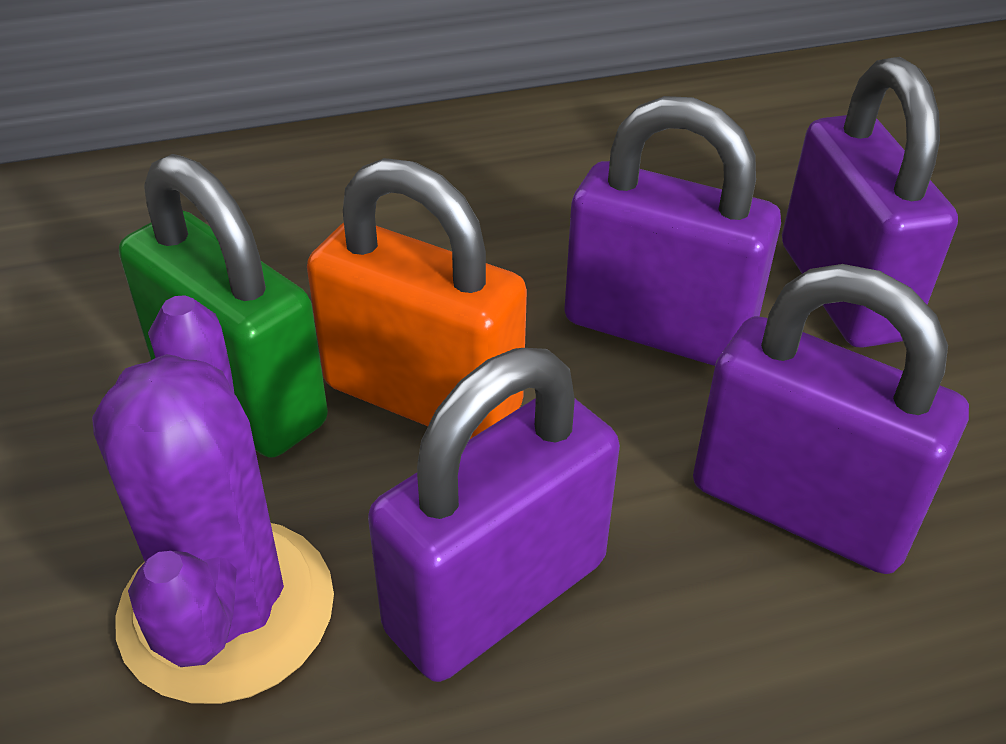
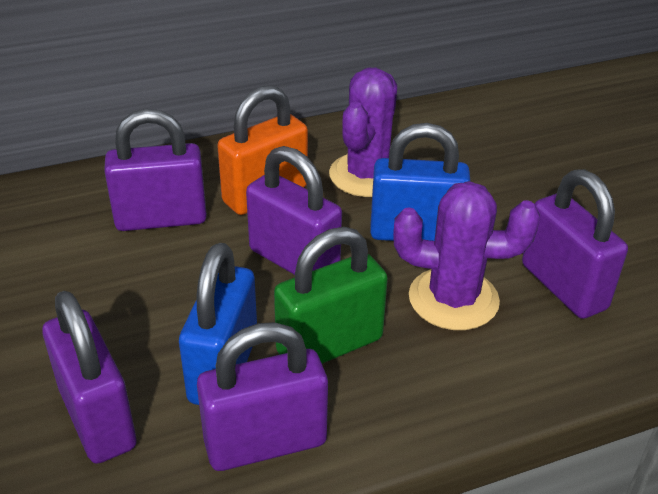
blue padlock: none = 0 -> [179,243,257,405] [370,123,470,241] = 2
purple cactus: [92,295,334,704] = 1 -> [329,68,397,197] [393,181,540,330] = 2
purple padlock: [368,348,620,682] [564,96,781,366] [693,264,969,574] [782,57,958,348] = 4 -> [42,291,137,464] [104,109,207,231] [197,322,328,471] [246,146,342,275] [522,169,628,319] = 5

